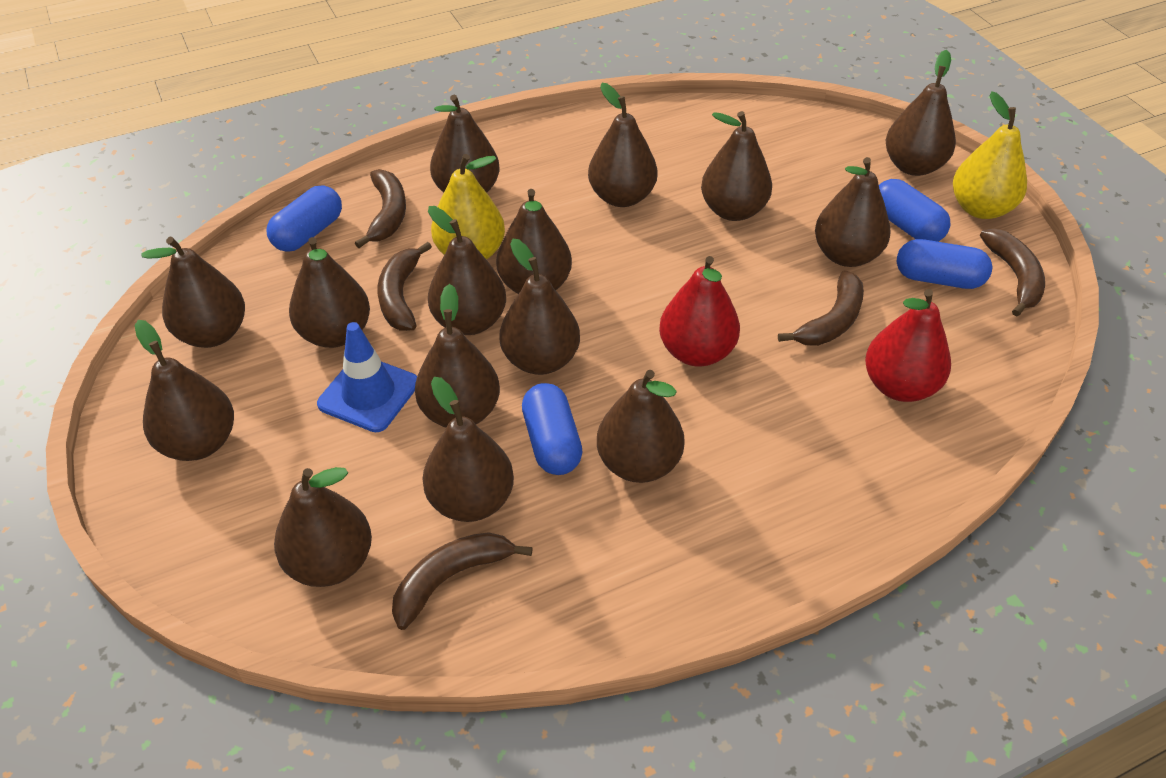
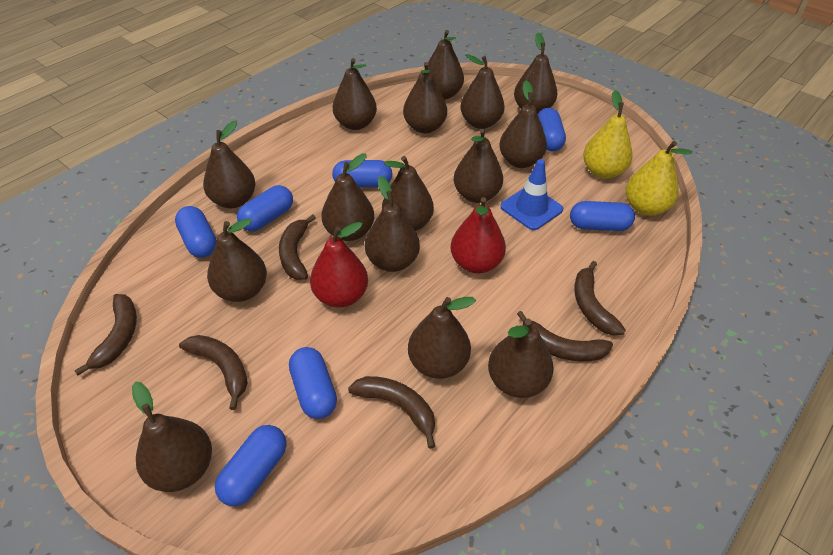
blue capsule: [267,185,342,252] [522,383,583,475] [879,179,950,242] [897,239,992,289] = 4 -> [175,206,217,258] [215,425,287,506] [237,185,293,232] [289,347,337,419] [332,160,392,187] [538,108,566,151] [570,201,635,231] = 7
brown banana: [355,169,406,248] [378,242,432,331] [392,532,533,630] [778,270,864,346] [980,229,1045,317] = 5 -> [74,294,137,375] [179,335,248,410] [279,215,316,280] [348,376,435,449] [517,311,613,362] [574,261,626,336] = 6

